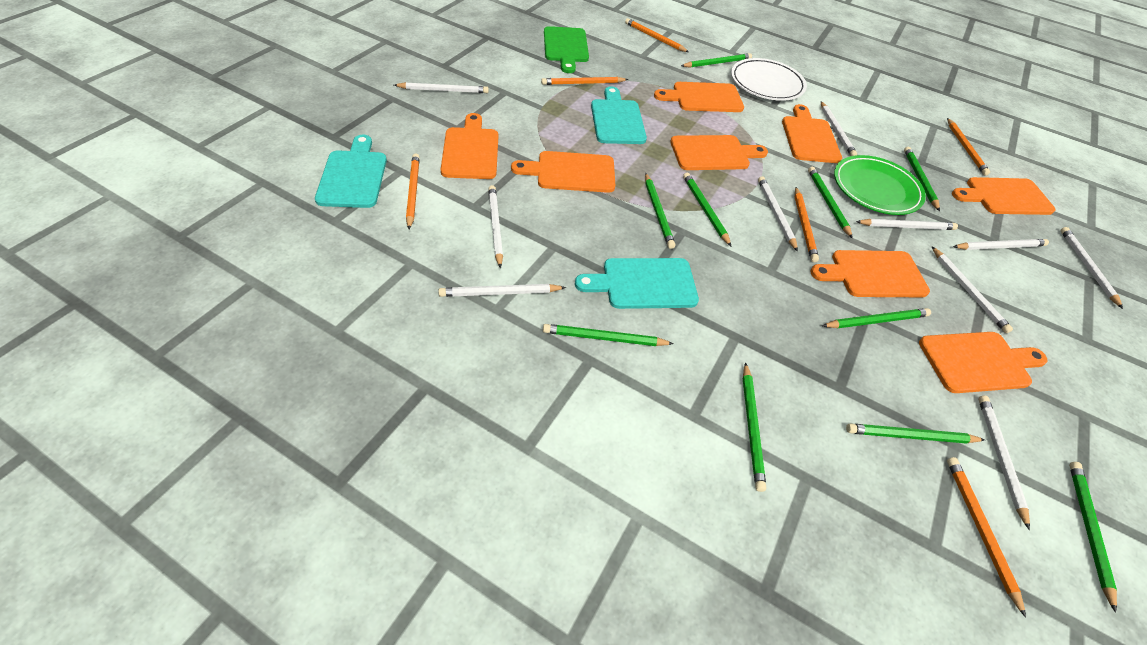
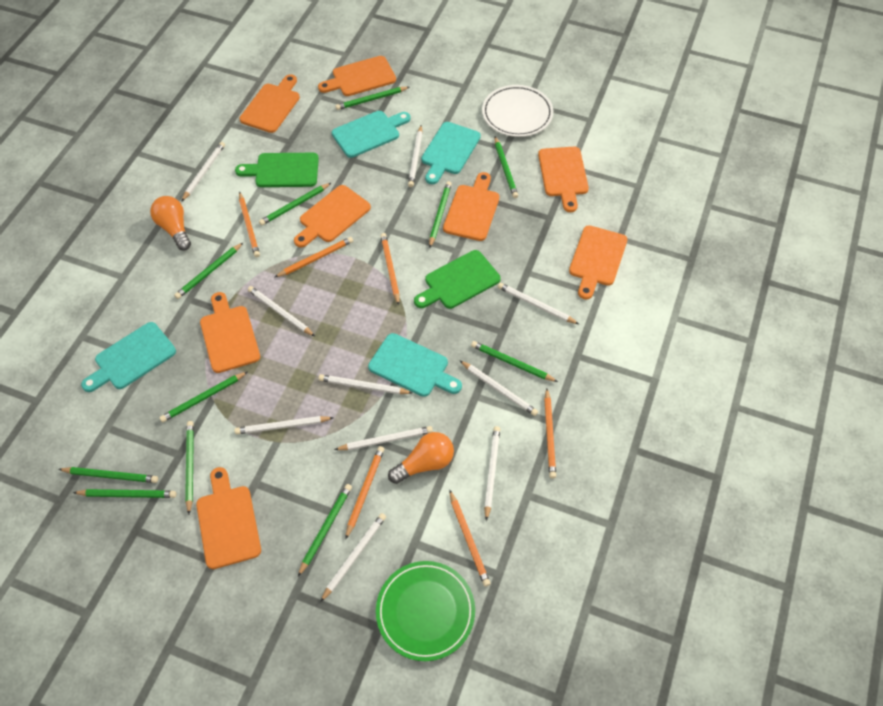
green cutting board: [544,26,589,73] = 1 -> [235,153,319,187] [414,250,501,309] = 2
green pencil: [543,324,674,346] [645,173,675,249] [681,53,752,68] [683,173,731,246] [742,362,766,492] [808,167,853,239] [822,308,931,328] [846,423,985,444] [904,147,940,211] [1069,462,1117,613] = 10 -> [59,467,158,483] [73,489,176,498] [159,372,247,422] [174,243,243,299] [185,421,194,514] [259,183,331,226] [298,484,352,576] [335,87,409,110] [429,181,452,248] [471,341,558,382] [494,137,518,198] = 11
orange light bulb: none = 0 -> [150,196,191,250] [388,432,454,484] = 2
turquoise cutting board: [315,135,387,208] [575,258,699,309] [591,86,647,144] = 3 -> [81,322,176,392] [332,111,411,158] [368,333,462,397] [421,122,481,184] = 4

